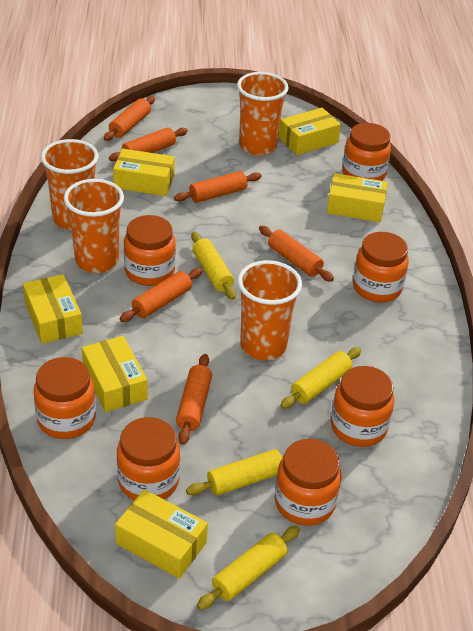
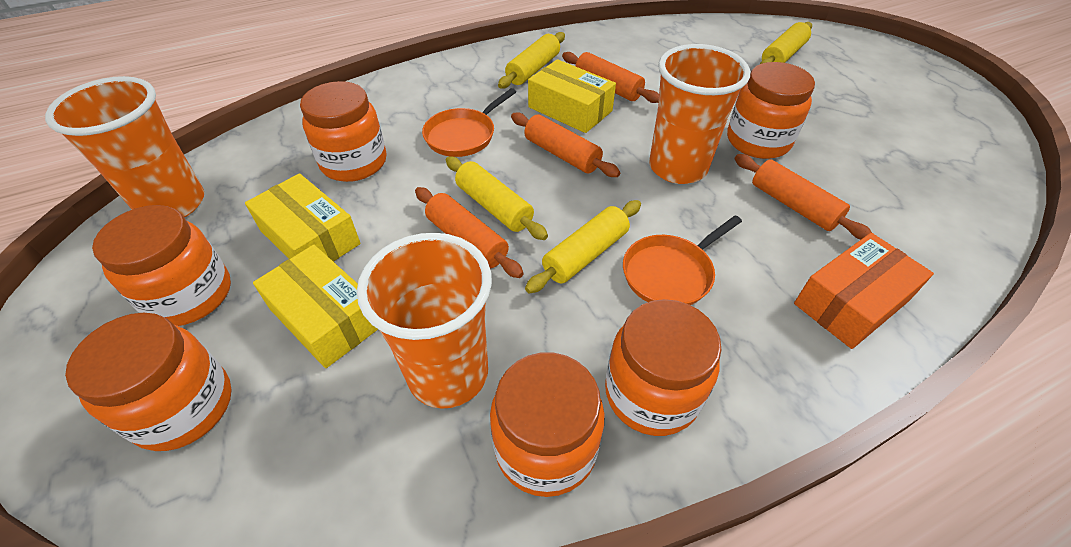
orange box: none = 0 -> [794,233,934,349] = 1
orange cup: [41,139,99,230] [64,179,124,273] [237,72,289,156] [238,260,302,360] = 4 -> [45,76,204,217] [357,233,492,409] [649,44,750,184] = 3
orange jar: [33,357,96,439] [117,417,180,501] [124,215,176,286] [275,439,341,526] [331,366,394,447] [342,123,391,181] [353,232,409,303] = 7 -> [65,313,231,451] [92,205,231,326] [300,81,387,182] [490,352,605,497] [605,299,722,436] [727,62,815,159] = 6
orange pan: none = 0 -> [422,88,516,157] [623,215,742,305] = 2
orange rolling pin: [104,96,155,141] [109,127,188,161] [120,268,203,322] [174,171,262,203] [176,354,212,445] [259,226,334,282] = 6 -> [415,187,524,278] [511,112,620,177] [562,52,659,103] [735,154,872,239] = 4
yellow box: [23,274,83,344] [82,336,148,412] [113,149,175,196] [115,489,208,579] [279,108,341,155] [327,173,388,222] = 6 -> [245,173,361,262] [253,245,378,368] [528,59,616,133] = 3

